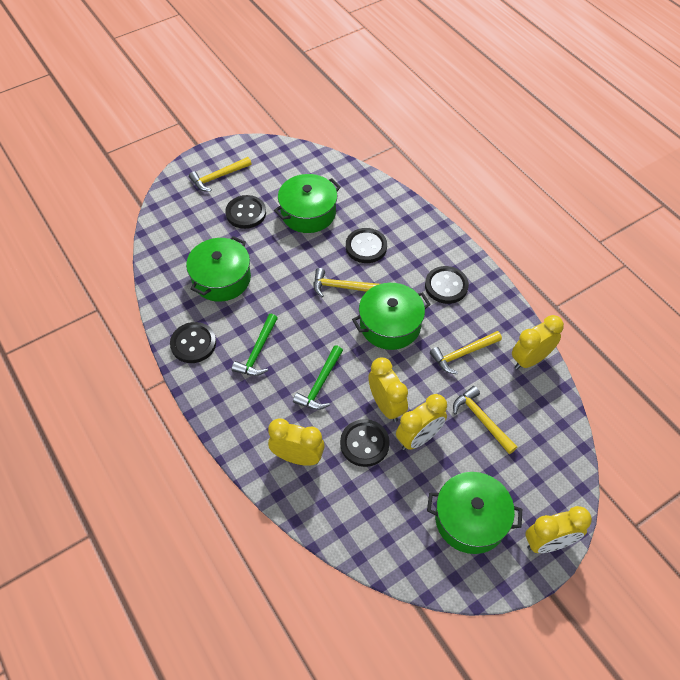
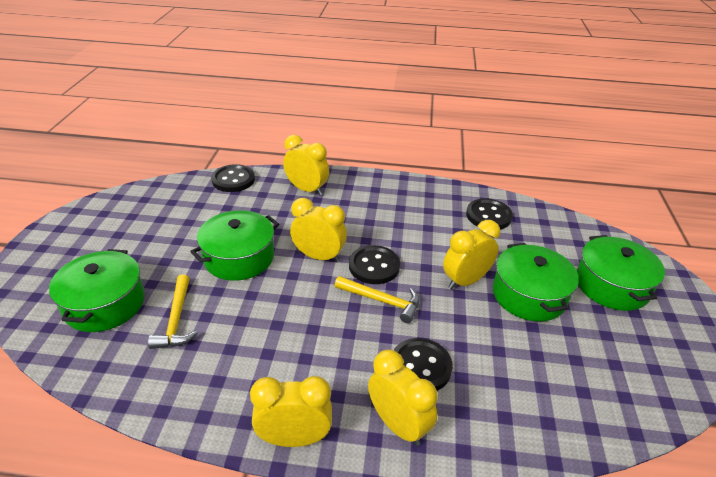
black button: [170,322,216,363] [225,195,266,229] [340,419,390,467] [346,228,387,263] [425,266,469,304] = 5 -> [211,164,255,192] [349,245,400,284] [394,338,453,391] [466,198,513,230] = 4
green hammer: [232,314,278,376] [293,345,343,410] = 2 -> none = 0
yellow hammer: [189,157,252,191] [314,268,379,297] [430,331,502,374] [453,386,517,454] = 4 -> [148,275,198,349] [335,276,420,323] = 2

